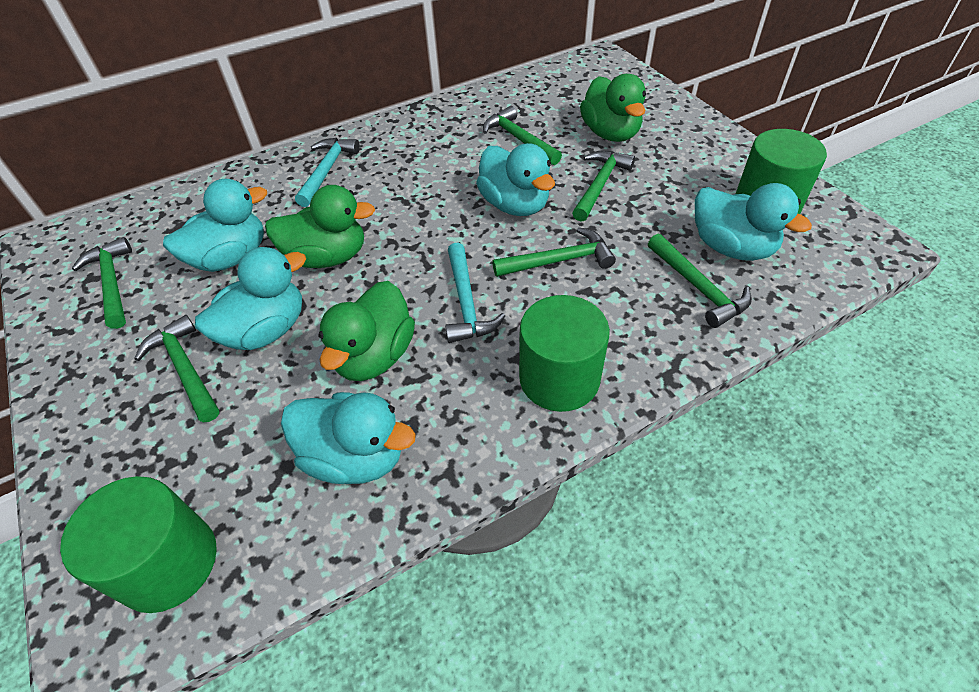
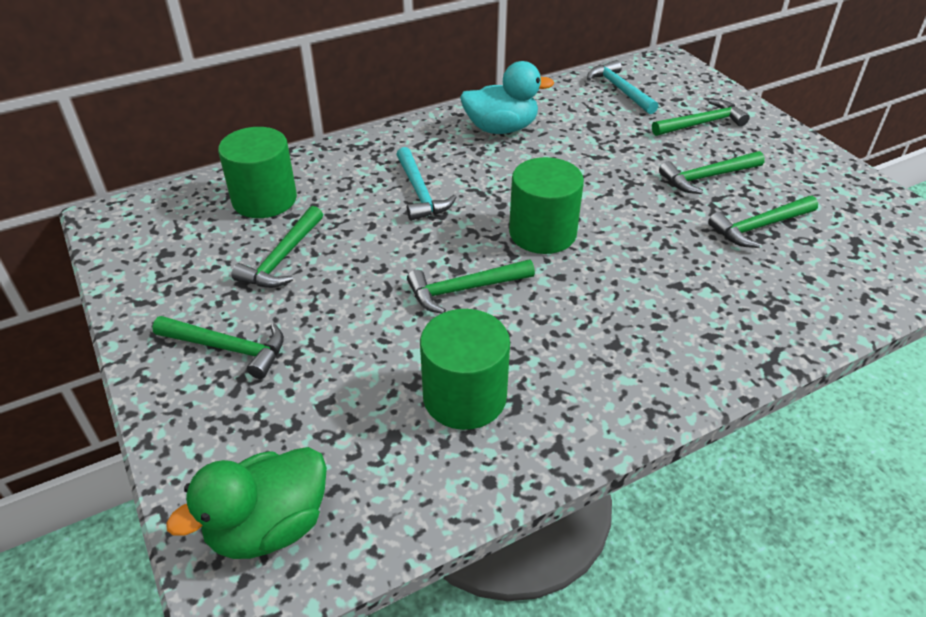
green duck: [265,185,375,268] [318,281,415,381] [580,74,646,142] = 3 -> [166,447,327,559] = 1
turquoise duck: [163,179,267,272] [195,247,306,350] [281,392,416,484] [476,143,555,216] [695,183,812,261] = 5 -> [460,61,554,134] = 1

